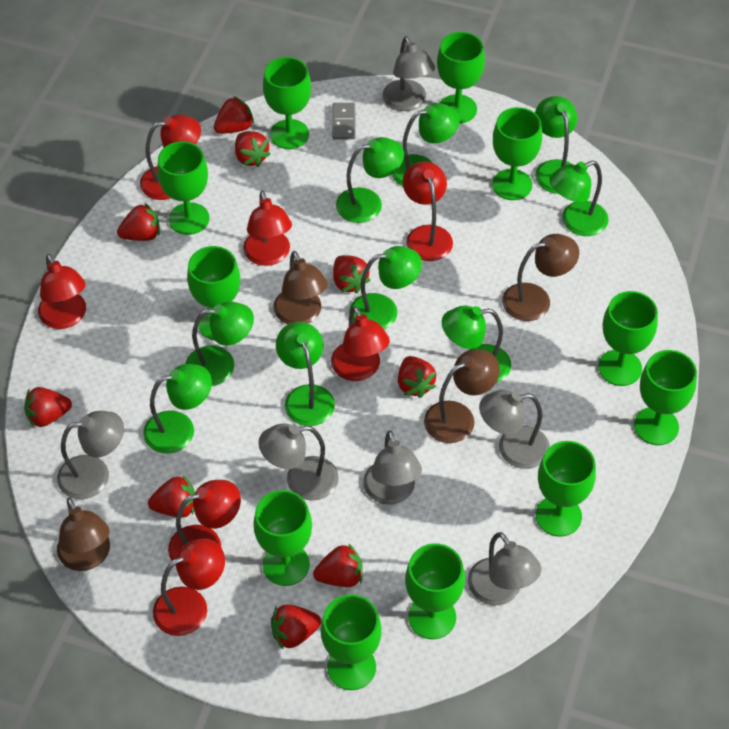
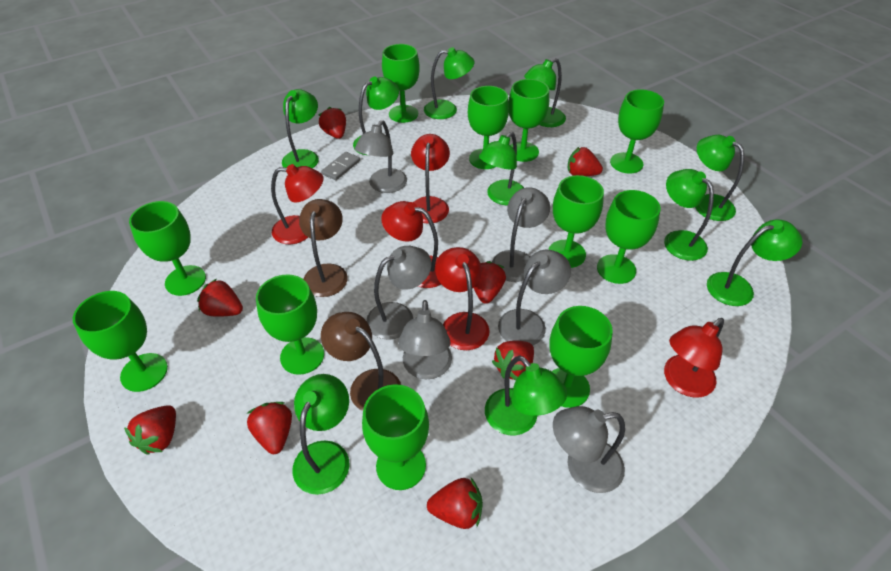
brown lamp: [57,497,110,571] [273,251,328,325] [424,349,500,443] [502,234,579,321] = 4 -> [299,199,348,297] [321,312,401,411] = 2
green lamp: [143,364,212,454] [185,302,254,386] [276,322,335,426] [336,137,404,223] [349,246,422,330] [391,103,460,186] [442,305,511,383] [535,96,577,194] [549,161,609,236] = 9 -> [282,89,319,168] [292,374,349,495] [353,77,399,155] [424,47,475,119] [479,132,524,205] [485,356,567,435] [524,58,566,127] [664,169,714,261] [695,135,744,221] [707,219,802,306] = 10
red lamp: [38,254,86,329] [140,115,201,200] [153,538,225,636] [168,480,241,561] [243,190,292,266] [331,306,390,381] [403,161,453,261] = 7 -> [271,164,323,244] [381,201,441,288] [411,134,450,224] [435,247,489,350] [664,318,724,398] = 5
red strawberry: [24,387,72,427] [117,203,160,241] [148,475,195,517] [214,96,254,134] [235,131,270,167] [271,604,321,649] [313,543,363,587] [333,255,370,293] [398,356,436,398] = 9 -> [124,405,176,455] [197,279,243,317] [247,402,292,454] [319,107,346,139] [427,478,483,529] [473,261,506,304] [492,341,534,380] [568,147,603,176] = 8

